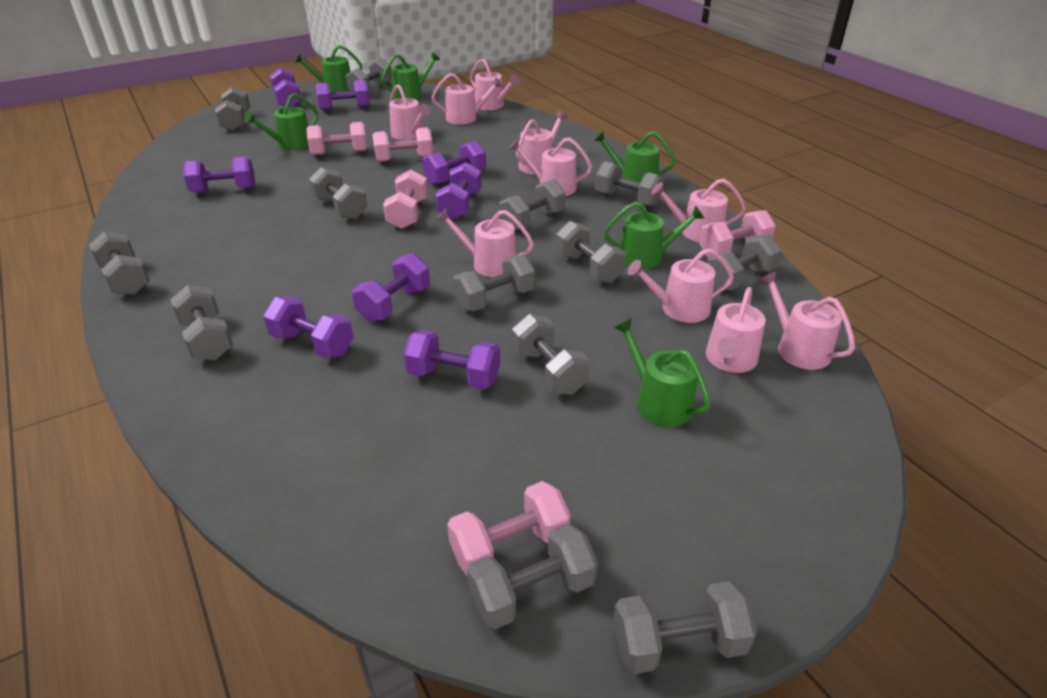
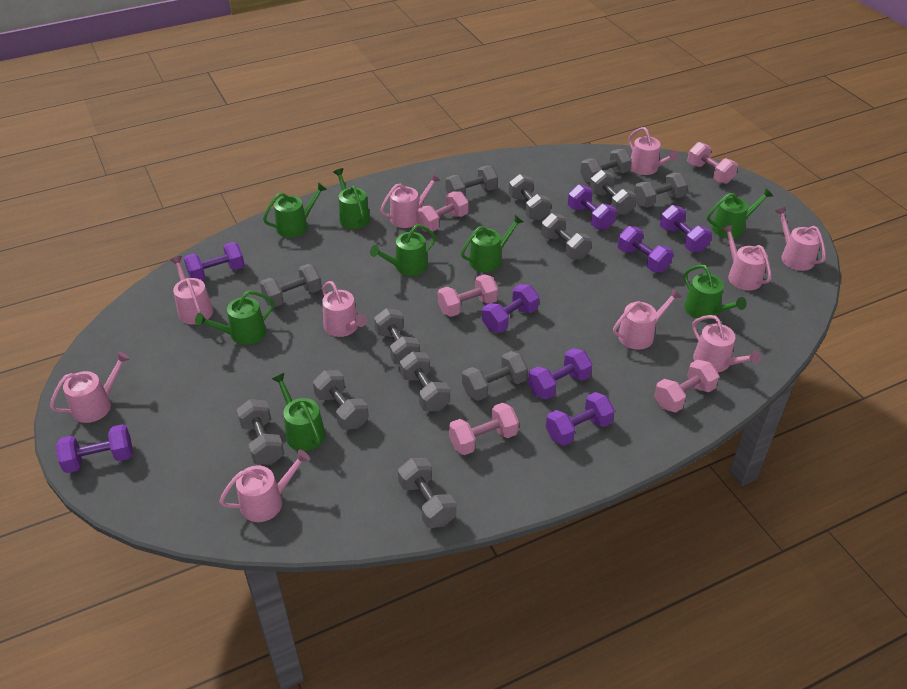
green watering can: [244,93,318,150] [294,45,362,93] [381,52,440,100] [594,131,676,182] [604,202,705,269] [614,318,711,427] = 6 -> [195,290,274,344] [263,182,327,238] [272,373,325,451] [333,168,370,229] [370,224,436,276] [461,215,523,272] [684,265,747,320] [707,188,773,238] = 8

